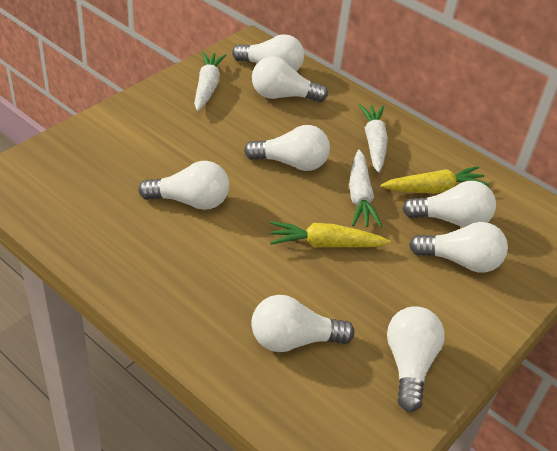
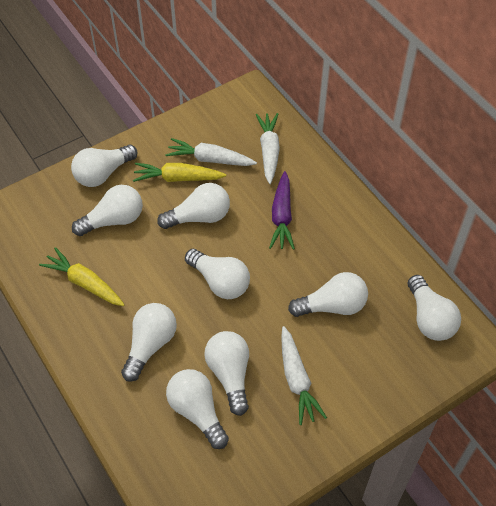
purple carrot: none = 0 -> [269,171,295,249] = 1
white light bulb: [138,161,229,210] [232,34,304,71] [244,125,330,171] [251,295,355,352] [252,57,328,102] [387,306,445,412] [402,181,496,228] [409,222,508,273] = 8 -> [71,144,137,187] [72,185,143,236] [121,303,177,382] [157,183,230,229] [166,369,229,449] [185,249,250,299] [204,331,249,416] [288,272,368,317] [408,275,461,341] = 9

